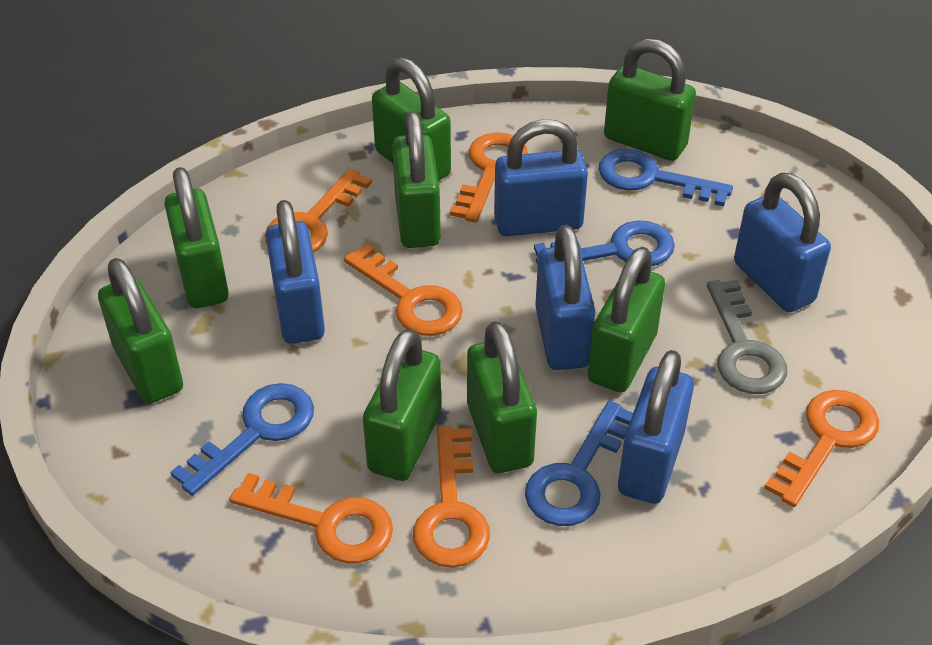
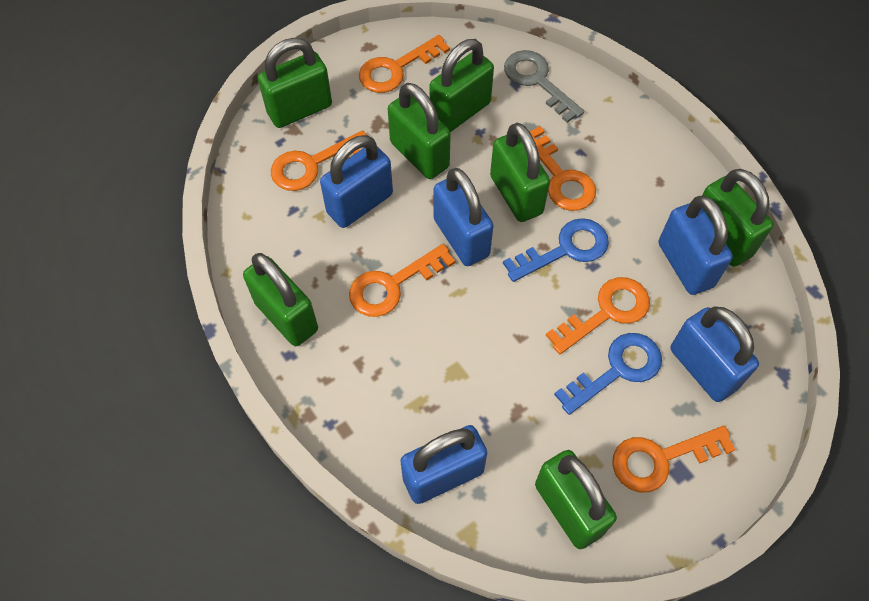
blue key: [170,383,314,496] [525,401,633,526] [534,220,675,266] [599,149,733,207] = 4 -> [503,218,609,282] [554,333,662,415] = 2
green padlock: [98,258,183,404] [164,167,229,308] [363,329,441,481] [372,57,451,181] [392,111,441,248] [467,321,537,473] [588,247,665,392] [604,38,696,161] = 8 -> [243,253,318,346] [258,38,332,128] [388,83,451,179] [429,39,494,132] [490,123,550,222] [535,450,617,549] [702,169,774,267] = 7

